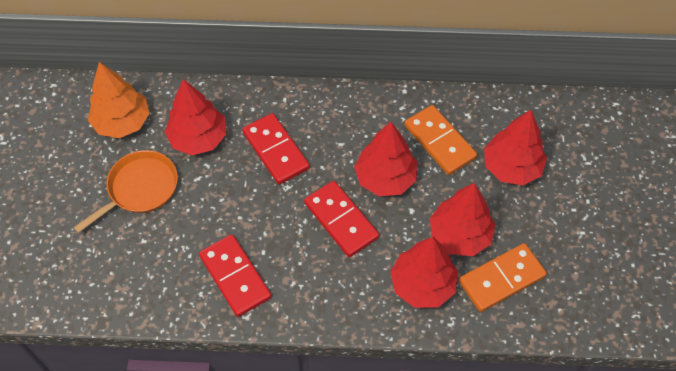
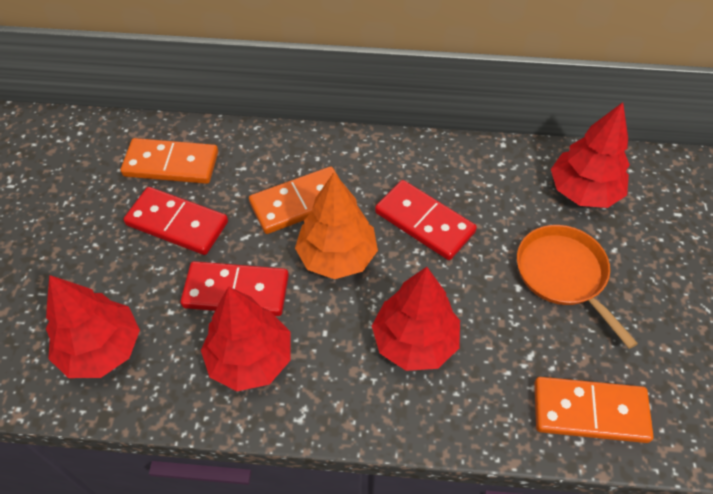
orange domino: [405,105,477,175] [459,243,547,312] = 2 -> [121,138,218,184] [249,166,339,234] [534,377,653,443] = 3
red tree: [165,79,226,155] [354,122,417,196] [390,237,458,308] [430,183,496,256] [484,110,547,185] = 5 -> [46,275,140,378] [201,286,291,391] [372,267,460,371] [551,102,630,208] = 4

